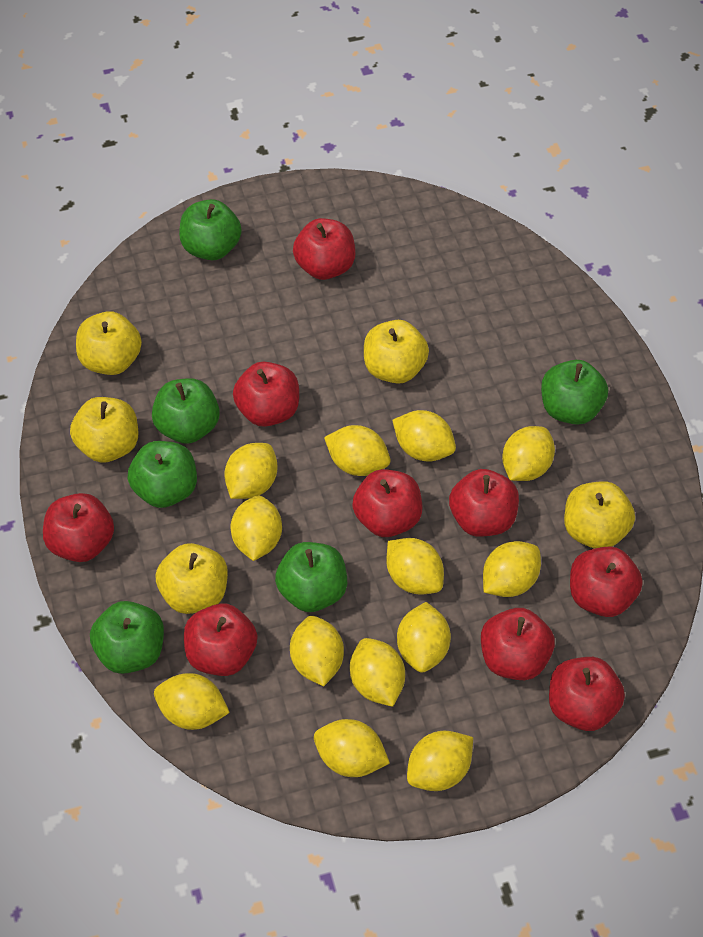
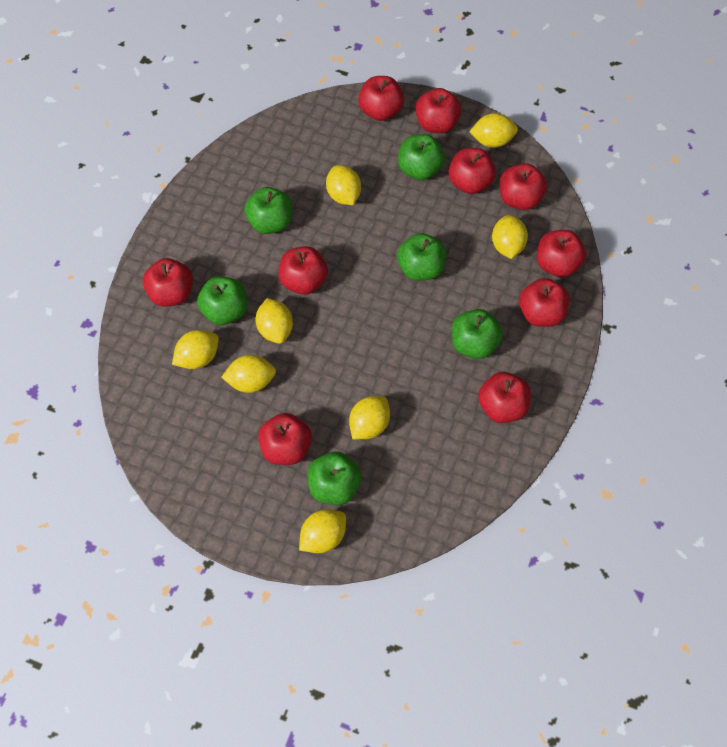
red apple: [43,493,114,562] [184,604,257,676] [233,362,299,427] [293,218,356,280] [352,469,422,537] [449,469,519,537] [481,608,555,680] [549,657,625,731] [570,546,643,617] = 9 -> [143,258,193,307] [258,413,312,465] [279,246,328,295] [358,76,404,121] [416,88,461,133] [448,148,496,194] [478,372,531,423] [500,163,547,210] [519,278,570,327] [537,230,586,278] = 10
yellow apple: [70,397,138,463] [76,311,142,375] [155,543,228,614] [364,320,429,384] [564,481,635,549] = 5 -> none = 0
yellow lemon: [154,673,230,730] [224,443,278,499] [231,496,282,561] [290,616,344,686] [314,719,390,777] [324,425,390,476] [350,638,405,707] [386,538,444,595] [392,410,456,461] [397,602,451,672] [407,731,473,791] [483,541,541,597] [502,426,555,481] = 13 -> [172,330,219,369] [221,355,276,393] [256,298,293,344] [299,509,346,553] [326,165,361,205] [349,396,390,440] [469,113,518,148] [492,215,528,259] = 8

